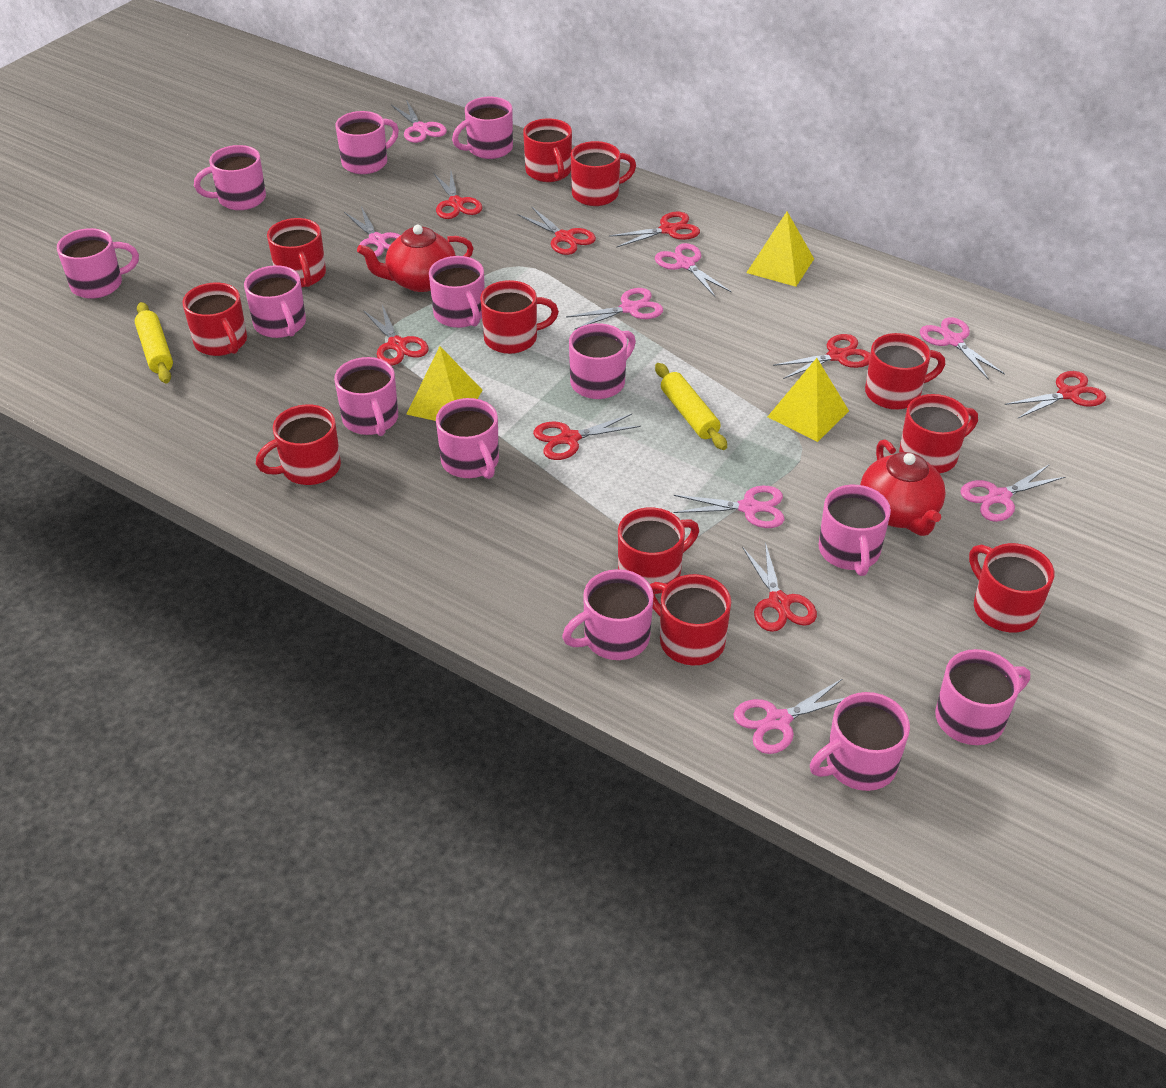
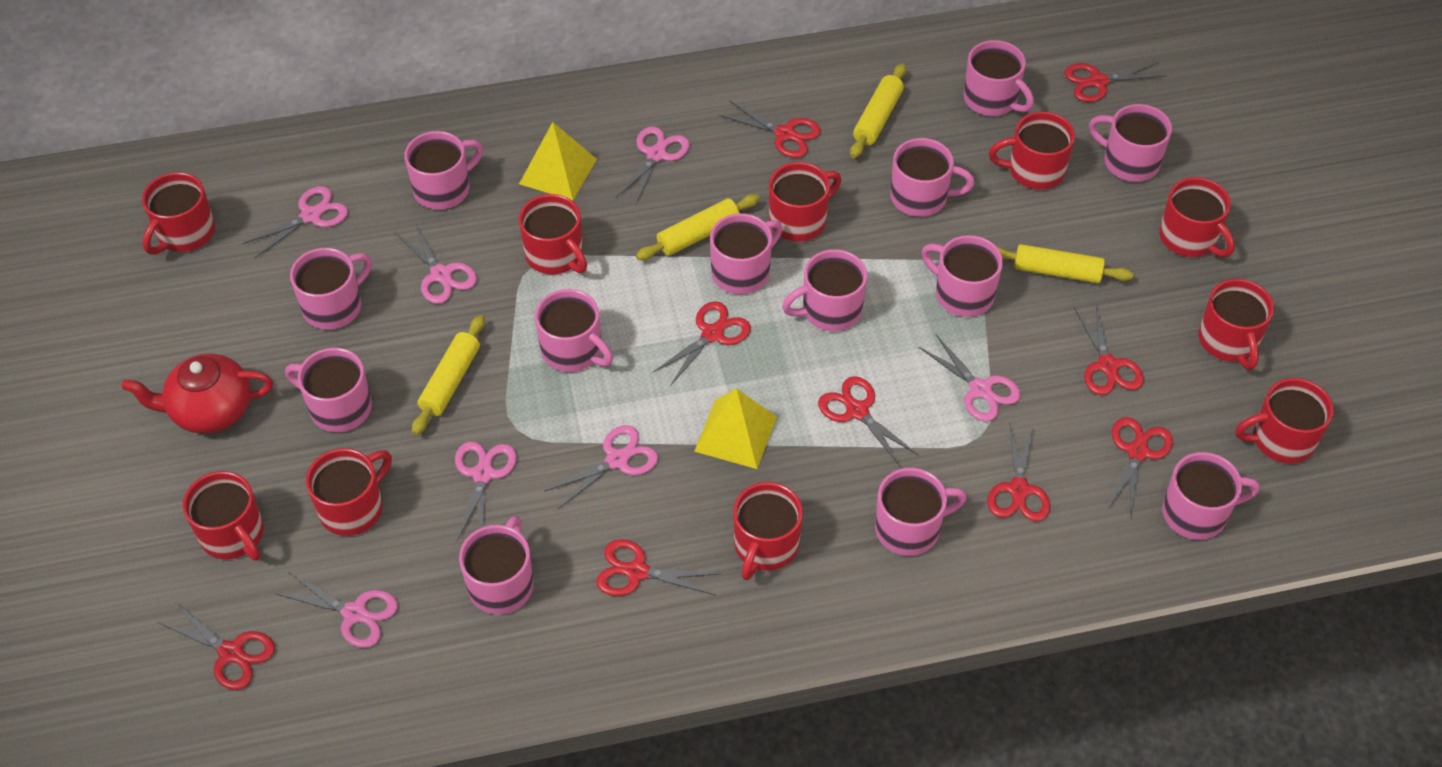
pink scissors: [344,207,401,257] [391,100,447,143] [566,288,663,330] [655,243,731,298] [674,486,785,528] [734,678,844,754] [920,317,1005,380] [960,464,1065,522] = 8 -> [243,186,348,258] [275,572,398,648] [395,223,477,304] [455,441,517,540] [544,425,658,509] [616,126,690,206] [919,335,1021,422] = 7
red mug: [183,283,247,356] [256,404,341,485] [267,218,326,287] [480,280,559,354] [523,118,572,182] [571,141,636,206] [618,507,699,594] [650,574,731,665] [865,333,945,410] [899,394,978,473] [969,543,1054,632] = 11 -> [142,172,215,255] [183,471,264,561] [306,448,392,536] [519,194,587,274] [733,482,803,580] [769,162,841,241] [989,112,1075,190] [1159,177,1235,257] [1198,279,1274,370] [1236,378,1334,464] = 10
red scissors: [363,305,429,366] [434,171,482,219] [517,206,596,255] [533,414,641,460] [609,212,700,248] [742,542,817,632] [773,334,870,379] [1005,371,1106,418] = 8 -> [158,602,275,690] [596,539,721,596] [653,301,751,386] [719,101,821,158] [818,376,919,467] [987,423,1050,522] [1064,62,1167,102] [1074,303,1144,395] [1108,417,1173,519] = 9
red teapot: [357,225,474,292] [860,439,946,536] = 2 -> [122,354,273,434] = 1
yellow pyramid: [406,346,483,421] [746,212,814,287] [768,358,849,442] = 3 -> [519,122,597,200] [694,388,777,469] = 2
yellow rolling pin: [135,302,173,383] [655,363,727,450] = 2 -> [412,315,485,435] [636,194,760,260] [850,63,906,158] [997,244,1133,283] = 4

